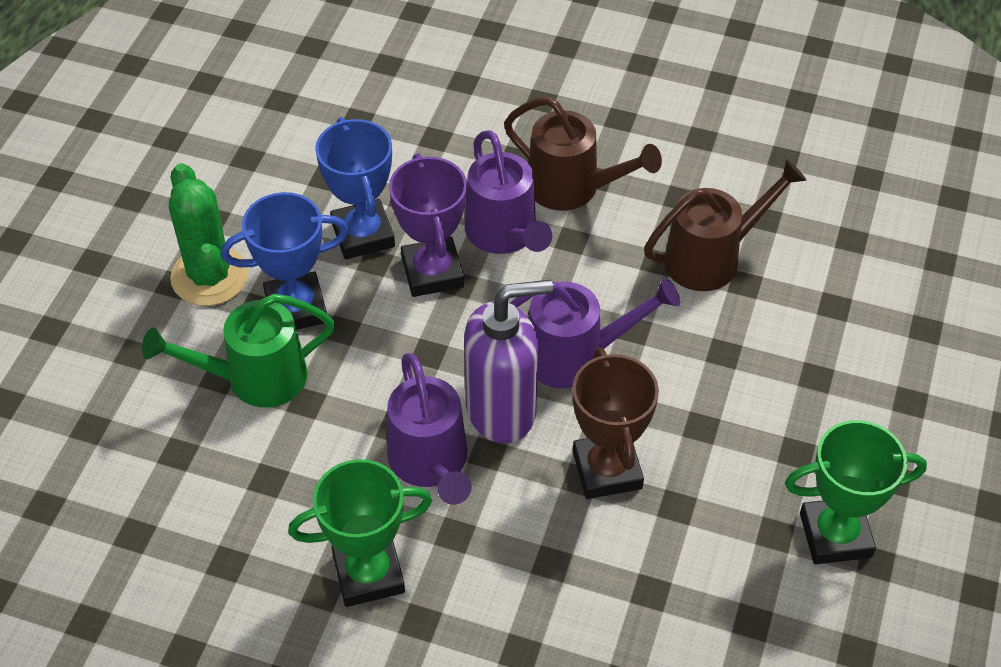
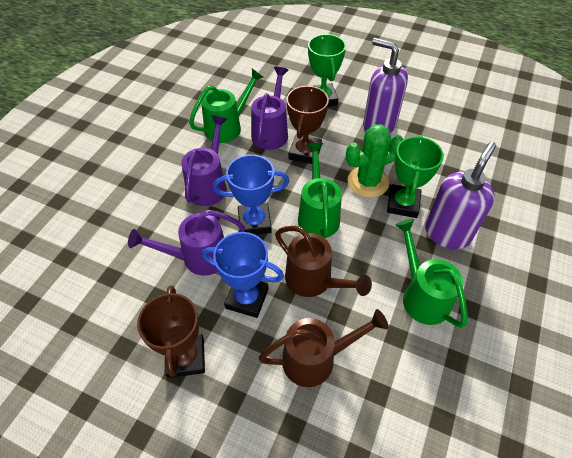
brown trophy: [572,348,659,499] = 1 -> [137,285,205,378] [286,86,329,164] = 2
green watering can: [142,294,335,407] = 1 -> [189,69,263,143] [298,143,342,238] [395,219,468,328] = 3
purple soap dispenser: [464,280,553,444] = 1 -> [363,38,408,133] [425,142,496,250] = 2
purple trophy: [389,153,467,297] = 1 -> none = 0

